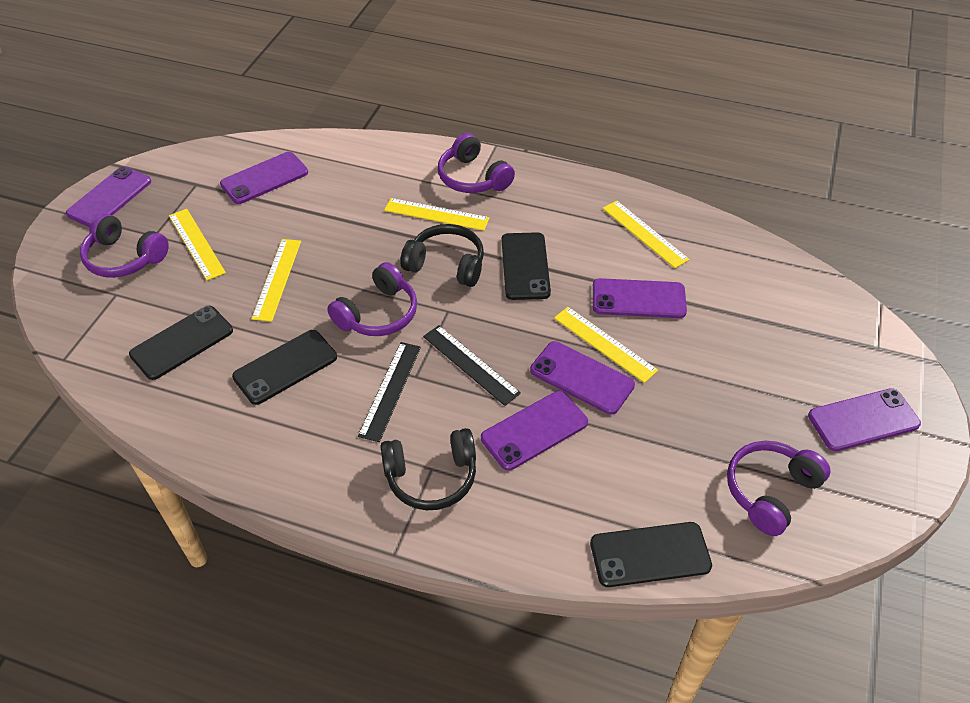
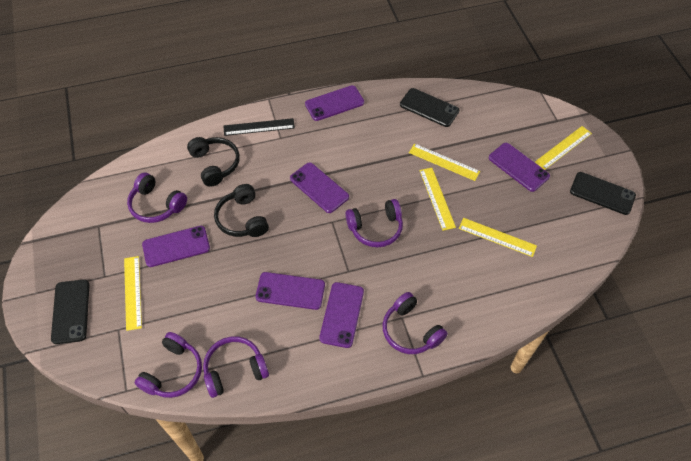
black phone: [129,306,233,380] [232,330,337,405] [502,232,551,300] [590,522,712,587] = 4 -> [51,279,90,344] [400,88,459,127] [570,172,636,215] = 3
black ruler: [358,342,421,442] [423,325,521,406] = 2 -> [224,118,295,136] = 1
purple headphones: [80,213,169,278] [327,262,417,336] [438,133,515,193] [727,441,831,536] = 4 -> [127,172,187,223] [135,332,202,398] [203,336,269,398] [345,199,403,247] [383,292,448,354] = 5

